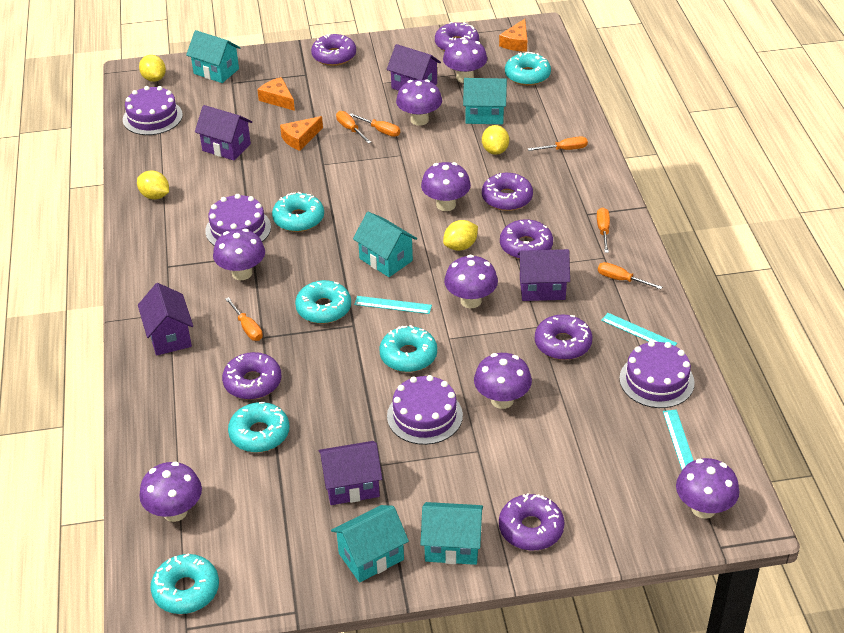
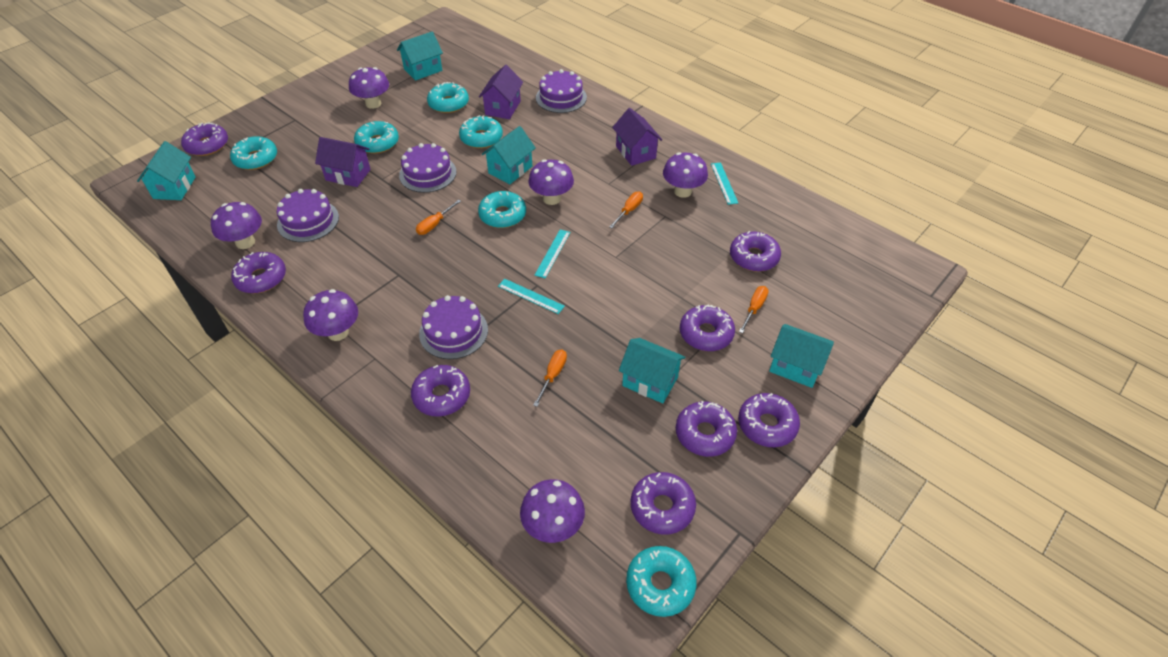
orange cheese: [257,77,295,111] [280,116,323,151] [499,19,527,52] = 3 -> none = 0
orange screwdriver: [225,297,263,341] [336,111,371,144] [350,113,400,137] [528,136,588,151] [597,208,610,253] [598,262,662,289] = 6 -> [416,200,461,235] [533,350,567,407] [609,192,643,228] [739,286,769,333] = 4
purple donut: [222,352,281,400] [311,34,356,66] [435,22,479,51] [482,173,533,211] [499,493,565,551] [500,219,553,259] [535,314,592,360] = 7 -> [181,122,228,156] [231,252,286,294] [411,365,470,417] [631,472,696,535] [676,401,737,457] [680,304,735,351] [730,231,781,272] [738,393,800,447] = 8
purple house: [138,283,193,356] [195,105,252,161] [318,441,382,505] [387,44,441,91] [517,249,570,301] = 5 -> [315,137,371,187] [479,65,523,119] [612,108,662,166] = 3
purple mushroom: [139,462,202,522] [213,229,265,280] [396,79,442,126] [421,162,471,211] [443,37,487,83] [444,255,498,308] [474,353,532,409] [676,458,739,519] = 8 -> [211,202,262,249] [303,289,358,341] [349,67,389,109] [520,479,585,543] [528,159,574,205] [663,152,708,198] = 6
yellow lemon: [137,170,169,200] [139,55,166,82] [443,220,478,251] [482,125,509,155] = 4 -> none = 0

